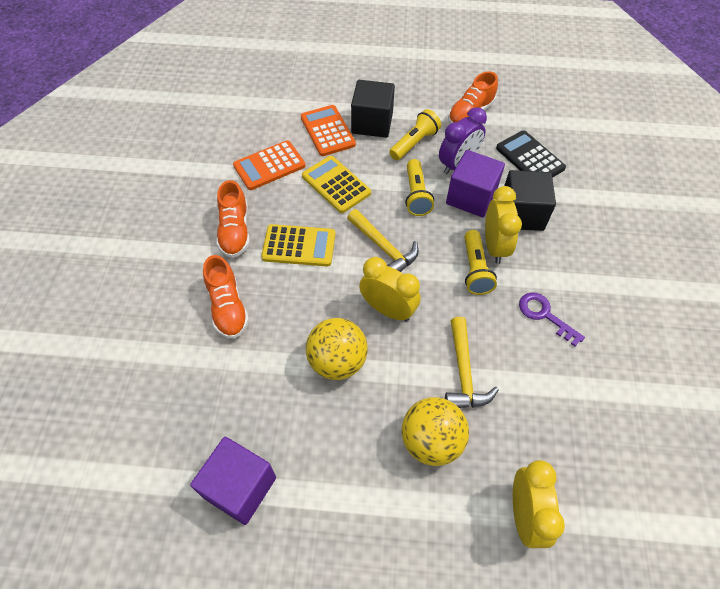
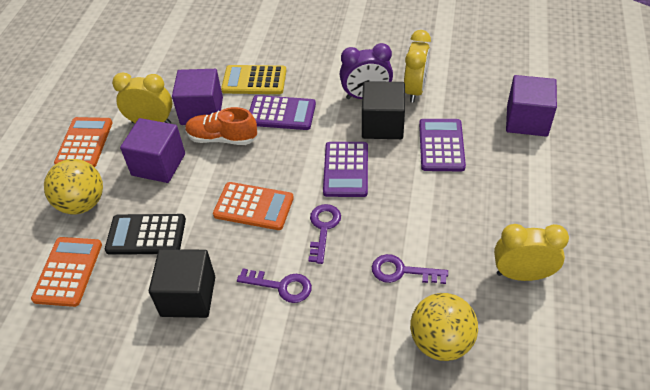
orange calculator: [233,140,306,190] [301,105,356,156] = 2 -> [31,237,102,307] [54,117,113,167] [213,182,294,230] = 3
orange shoe: [203,255,249,339] [216,180,250,258] [448,71,498,124] = 3 -> [185,107,257,145] = 1
purple calculator: none = 0 -> [249,95,316,130] [323,142,368,197] [419,119,466,171] = 3
purple cube: [190,437,276,525] [446,150,505,217] = 2 -> [120,118,185,183] [172,69,223,125] [506,75,557,137] = 3
purple key: [519,292,585,346] = 1 -> [237,269,312,303] [308,204,341,264] [372,254,448,284] = 3
yellow calculator: [261,224,336,266] [302,156,371,213] = 2 -> [221,65,286,94] = 1
yellow flashlight: [389,109,441,160] [405,159,434,216] [465,230,497,295] = 3 -> none = 0
yellow hammer: [347,209,419,272] [445,317,499,408] = 2 -> none = 0

